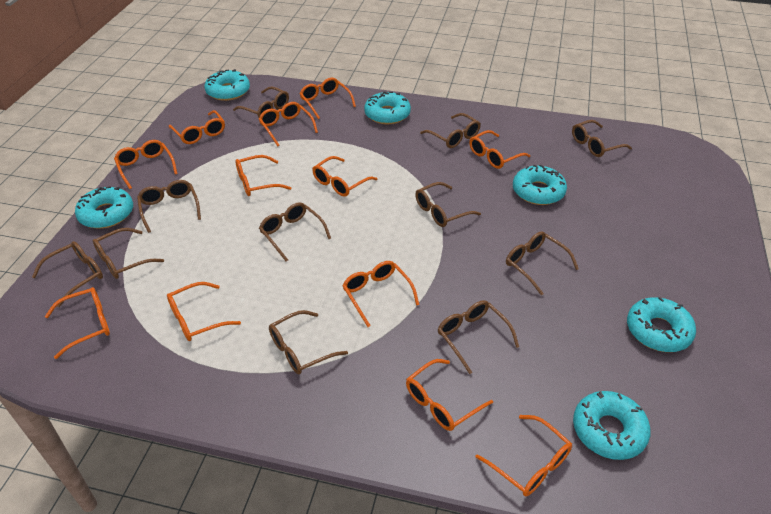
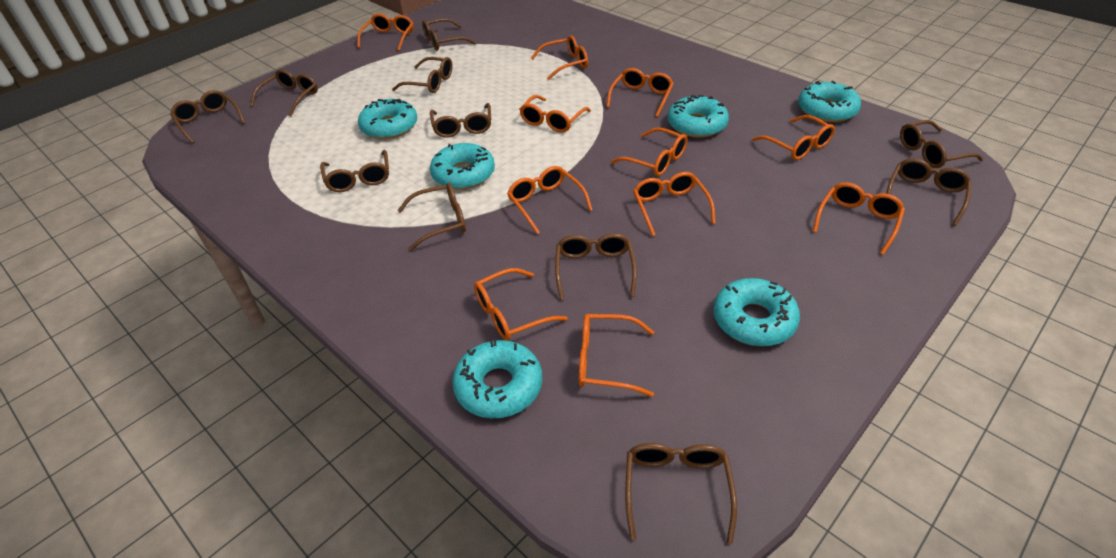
orange glasses: [45,287,110,359] [114,140,177,189] [167,282,241,341] [169,110,225,144] [235,155,291,196] [259,102,318,146] [300,77,356,119] [312,156,377,197] [342,261,419,327] [406,359,493,431] [469,130,530,169] [476,415,572,496] = 12 -> [357,13,414,51] [474,268,568,341] [507,166,592,234] [519,95,591,133] [531,35,588,80] [579,314,654,397] [606,68,674,117] [611,128,687,176] [633,172,716,236] [752,115,835,160] [813,182,905,255] = 11

